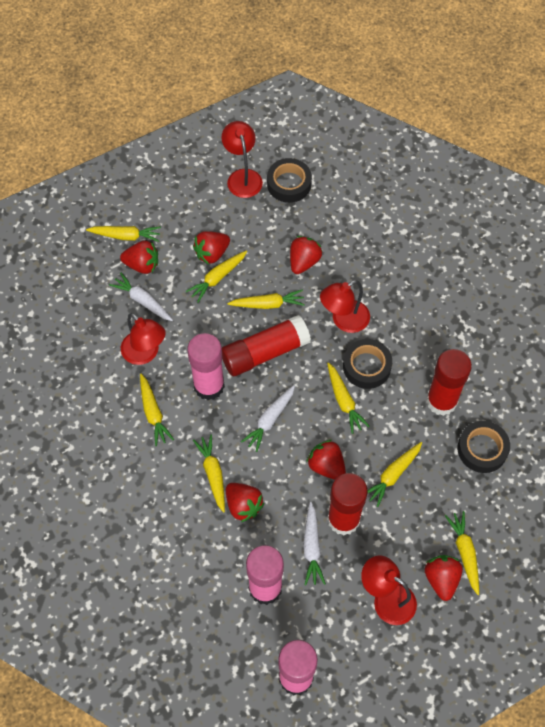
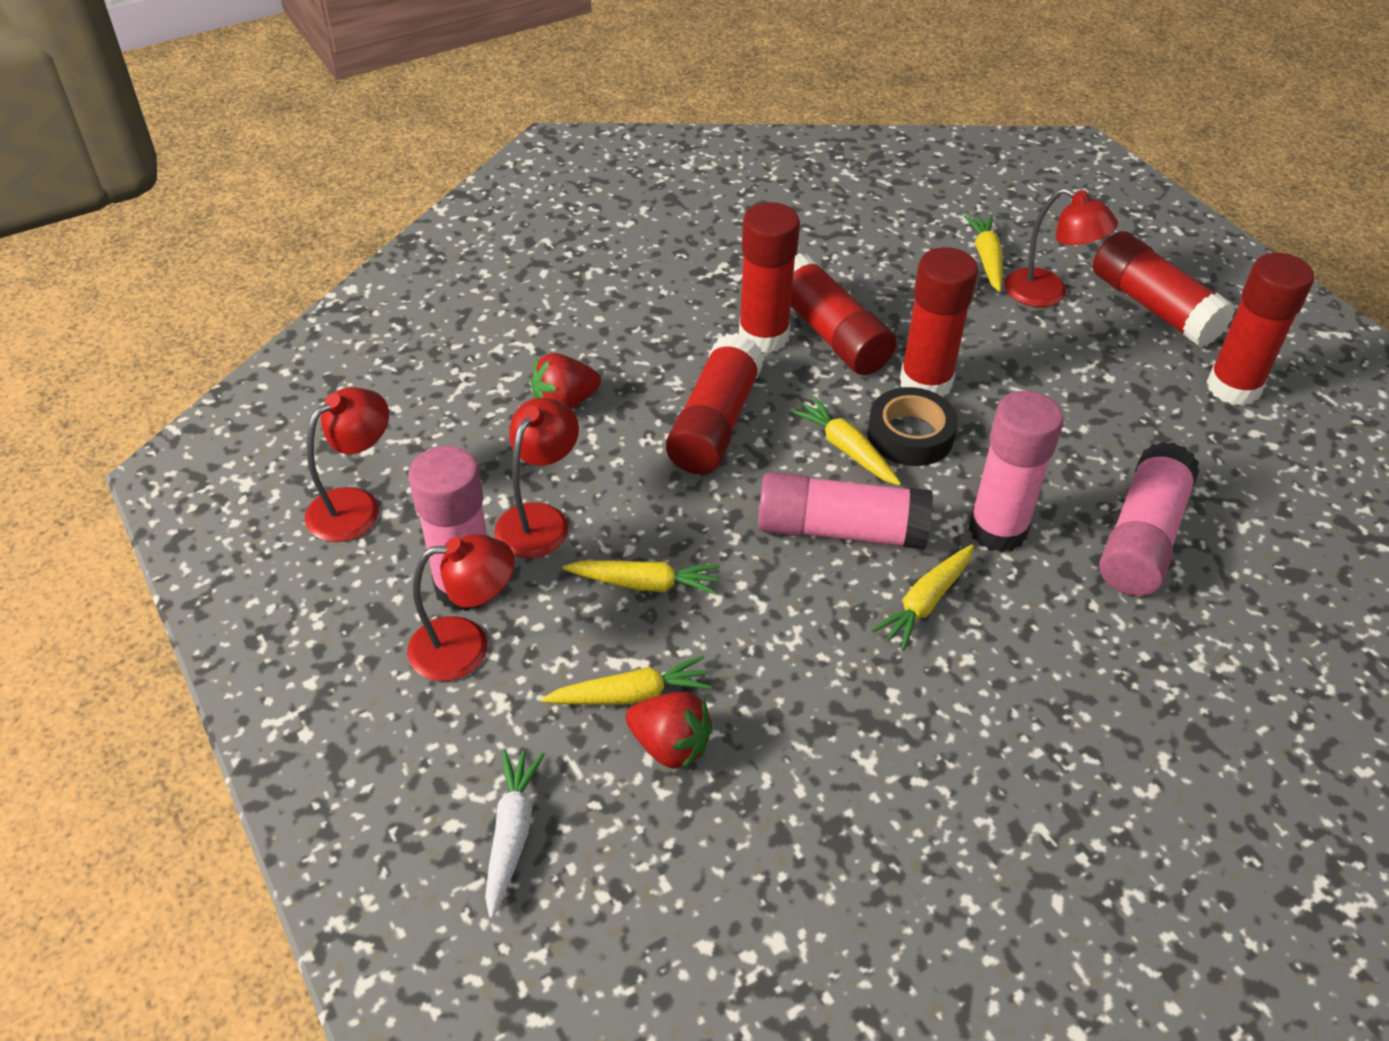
black tape: [267,158,312,203] [343,339,392,389] [458,421,510,473] = 3 -> [867,387,958,466] = 1
pink glue stick: [187,333,225,400] [246,545,284,605] [278,640,318,696] = 3 -> [409,446,487,611] [758,471,933,550] [968,391,1064,552] [1099,442,1199,596] = 4
red glue stick: [222,315,311,376] [327,473,368,535] [426,349,472,416] = 3 -> [666,333,764,474] [739,202,800,353] [791,253,896,375] [900,247,978,397] [1093,231,1235,347] [1207,252,1314,406] = 6
red strawberry: [120,241,158,274] [193,231,230,264] [226,483,265,522] [290,236,322,274] [306,440,346,480] [425,555,463,601] = 6 -> [531,353,601,409] [626,692,713,771] = 2
white carrot: [109,273,173,321] [241,385,295,452] [303,502,326,585] = 3 -> [485,749,545,919] = 1
yellow carrot: [86,226,161,242] [140,374,174,446] [186,250,247,303] [193,434,225,513] [227,289,305,309] [327,362,370,434] [368,442,422,507] [445,511,479,595] = 8 -> [541,656,712,705] [563,560,720,595] [791,397,901,486] [871,544,974,651] [964,215,1003,292] = 5

